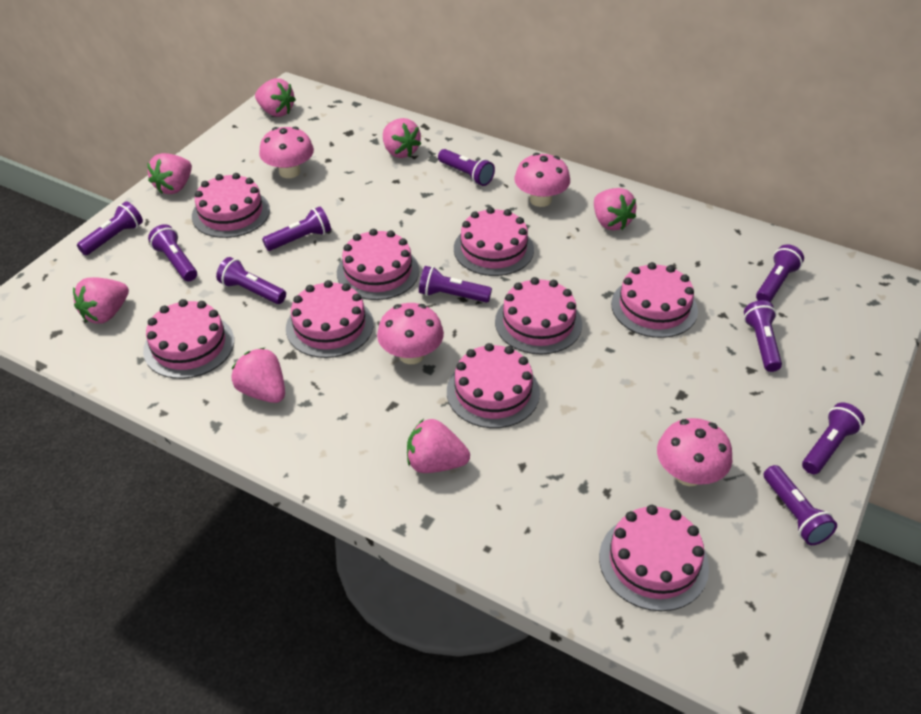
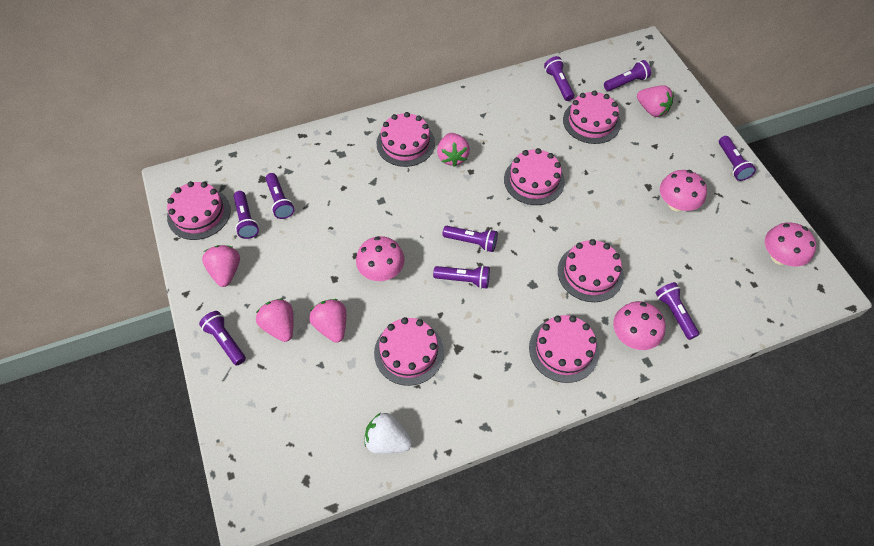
pink cake: [143,299,234,379] [192,173,270,238] [286,280,374,358] [337,229,419,300] [447,343,540,428] [454,207,534,276] [495,277,582,354] [599,505,709,611] [611,262,698,338] = 9 -> [167,181,231,240] [374,317,444,386] [377,112,435,167] [504,148,565,205] [529,315,599,383] [558,239,624,302] [563,90,621,144] = 7
pink strawberry: [73,277,129,324] [147,153,192,194] [232,348,285,403] [255,78,296,117] [383,118,421,158] [407,419,470,473] [594,188,637,230] = 7 -> [202,245,240,287] [256,298,294,342] [309,299,346,343] [437,133,470,167] [637,85,674,117] = 5
purple flashlight: [77,201,143,255] [148,224,197,281] [216,257,286,304] [262,206,331,251] [419,266,492,303] [438,149,495,186] [744,300,782,372] [756,244,804,302] [764,465,837,545] [802,402,865,474] = 10 -> [199,311,246,366] [234,191,259,239] [265,173,294,219] [433,265,490,289] [443,226,498,252] [544,56,574,101] [604,60,651,91] [656,282,699,340] [719,136,756,181] = 9
white strawberry: none = 0 -> [364,413,412,454] = 1

